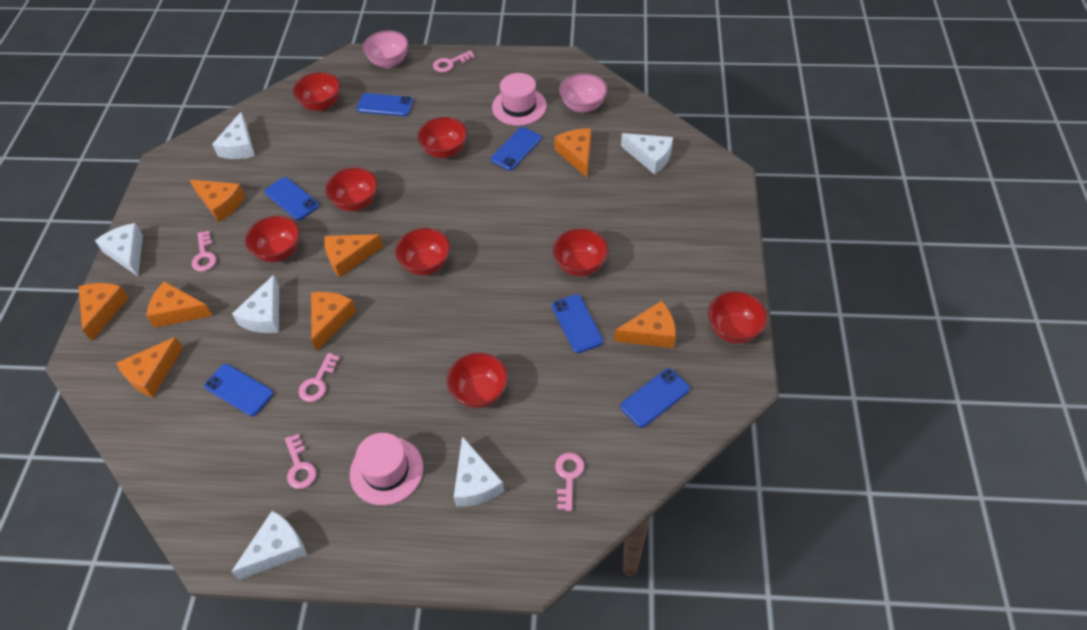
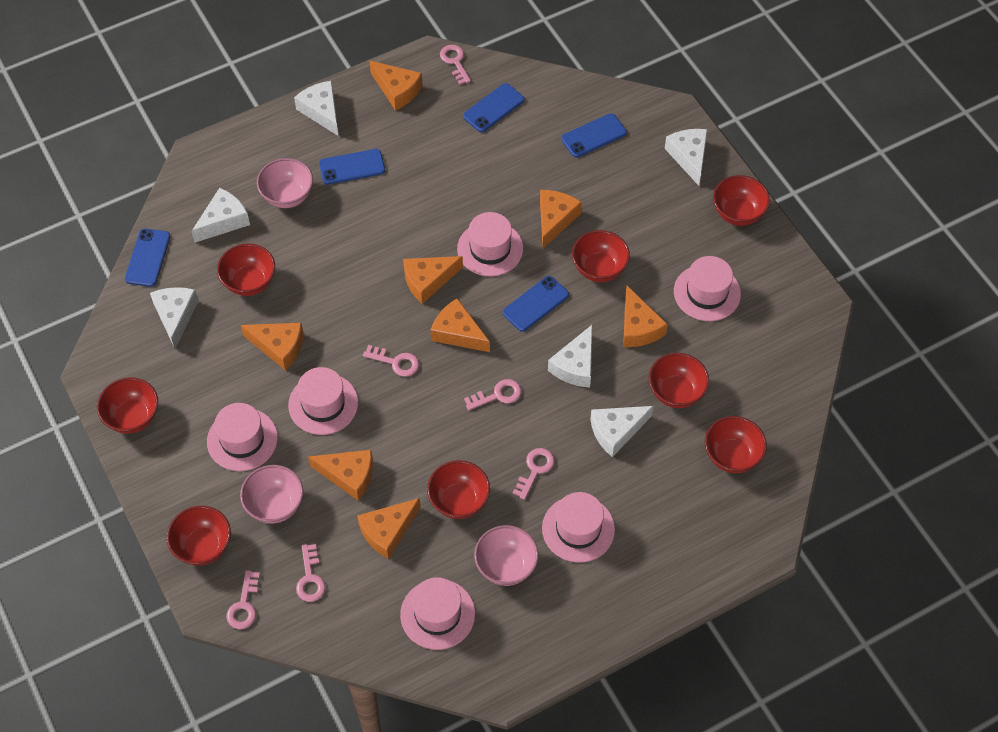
blue phone: [204,364,274,416] [264,177,319,220] [357,93,413,116] [490,127,542,170] [552,294,603,353] [620,368,690,428] = 6 -> [125,229,170,287] [319,149,385,185] [463,83,525,132] [503,276,569,332] [561,113,627,158] = 5
pink bowl: [363,30,408,68] [559,73,607,113] = 2 -> [240,465,303,523] [257,158,313,208] [474,525,539,586] = 3
pink hat: [350,433,423,505] [492,73,547,126] = 2 -> [207,403,278,471] [288,367,358,435] [400,577,475,650] [457,212,523,276] [542,492,615,563] [674,256,741,321] = 6
pink key: [192,231,216,272] [285,434,316,489] [299,353,340,402] [433,50,475,72] [555,453,584,511] = 5 -> [226,570,260,629] [296,544,326,602] [363,345,419,377] [440,45,471,85] [464,379,521,410] [513,448,554,500] = 6

